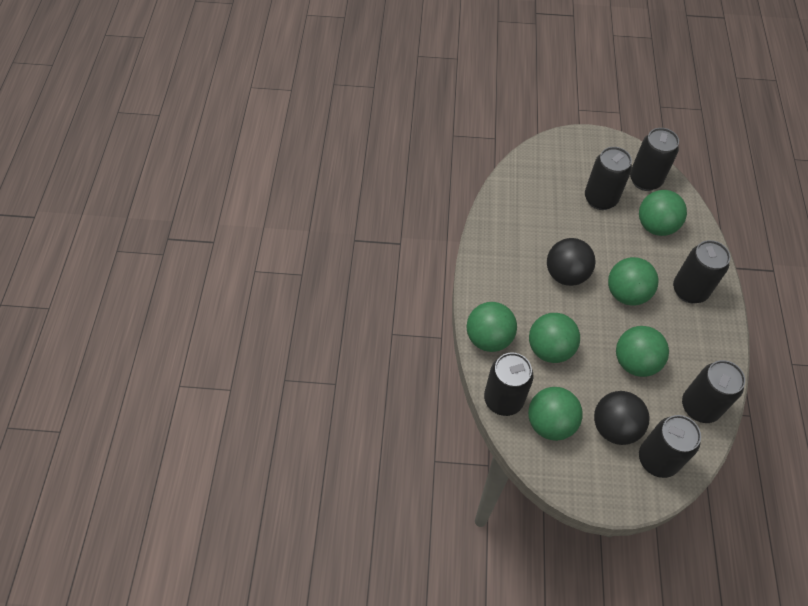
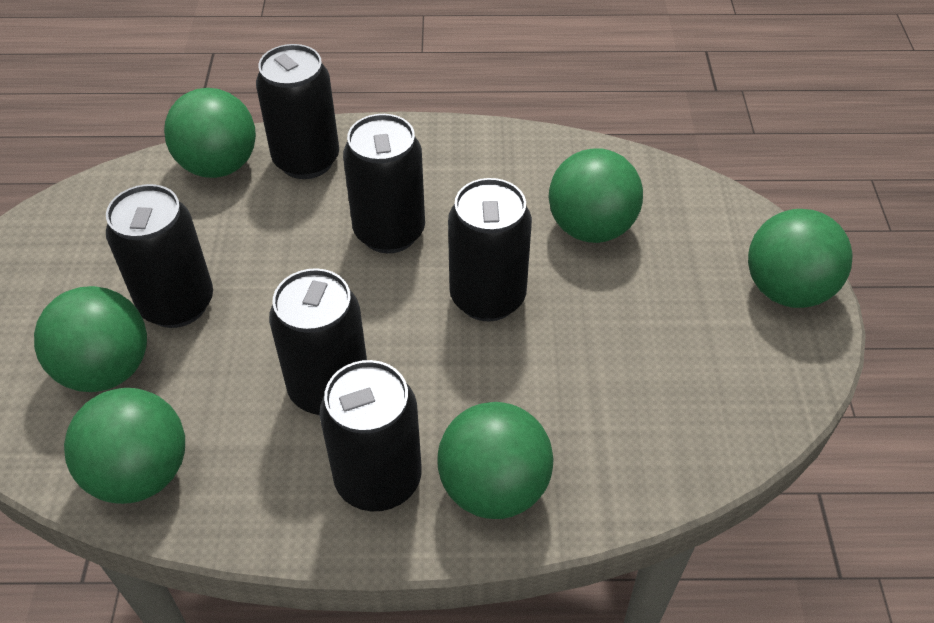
black ball: [547,238,596,286] [594,391,649,445] = 2 -> none = 0

